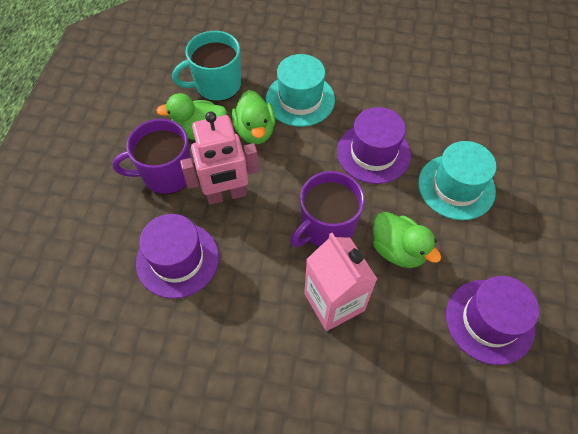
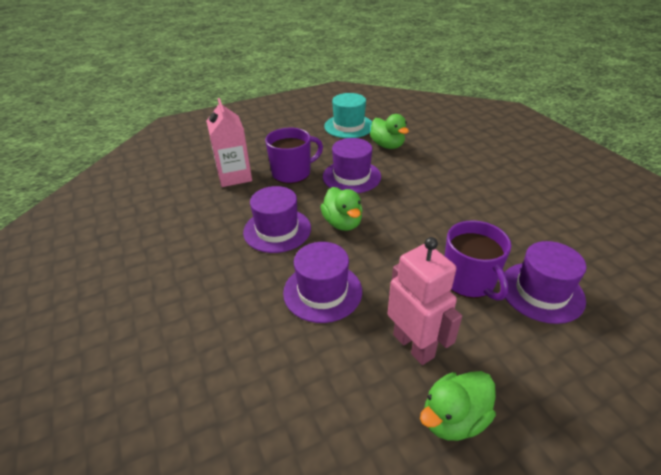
purple hat: [136,214,219,299] [337,107,411,184] [446,276,539,365] = 3 -> [243,186,311,253] [283,242,362,323] [323,138,381,193] [500,241,586,324] = 4
turquoise hat: [266,54,335,127] [418,141,496,220] = 2 -> [324,93,372,138] = 1
turquoise mug: [172,31,241,102] = 1 -> none = 0

